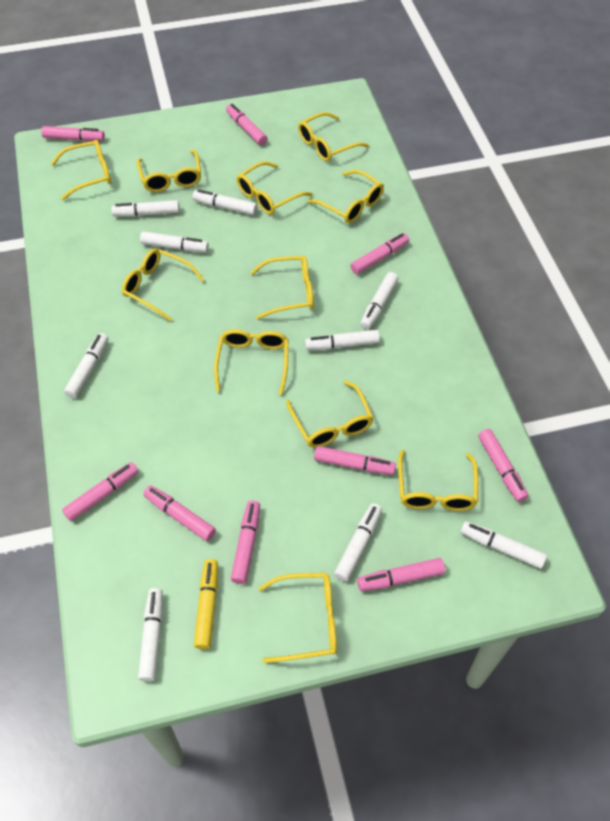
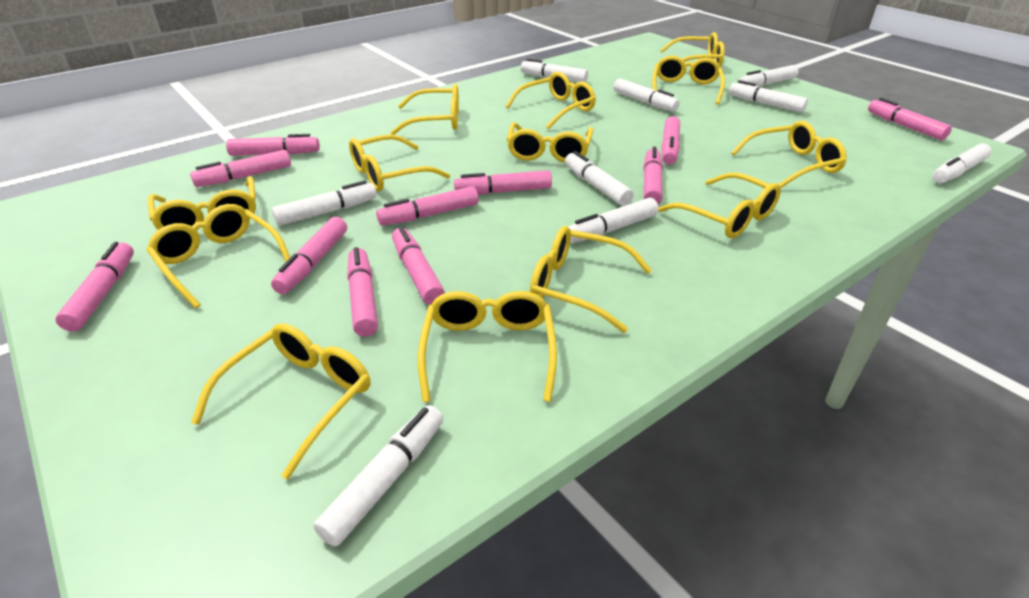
pink marker: [41,126,105,141] [62,462,139,521] [143,485,216,541] [226,104,267,145] [231,500,260,584] [314,446,396,475] [350,233,409,274] [357,558,445,591] [478,429,528,502] = 9 -> [55,242,134,332] [190,150,291,187] [226,134,320,156] [271,217,347,294] [347,247,378,337] [376,186,479,226] [392,226,445,305] [454,170,552,195] [643,147,663,204] [661,116,680,165] [868,98,952,140] = 11
yellow glasses: [51,140,111,200] [122,249,204,321] [137,150,201,192] [214,329,288,395] [237,161,312,215] [250,255,314,319] [258,573,337,663] [286,381,374,448] [298,112,369,162] [307,170,384,223] [398,450,478,511] = 11 -> [146,204,290,308] [148,176,256,230] [191,323,370,479] [349,134,450,191] [390,84,459,135] [418,291,557,402] [505,72,596,129] [507,122,594,163] [530,226,652,333] [652,56,725,105] [658,172,781,238] [660,32,725,67] [731,121,847,188] = 13
yellow marker: [194,559,218,649] = 1 -> none = 0

